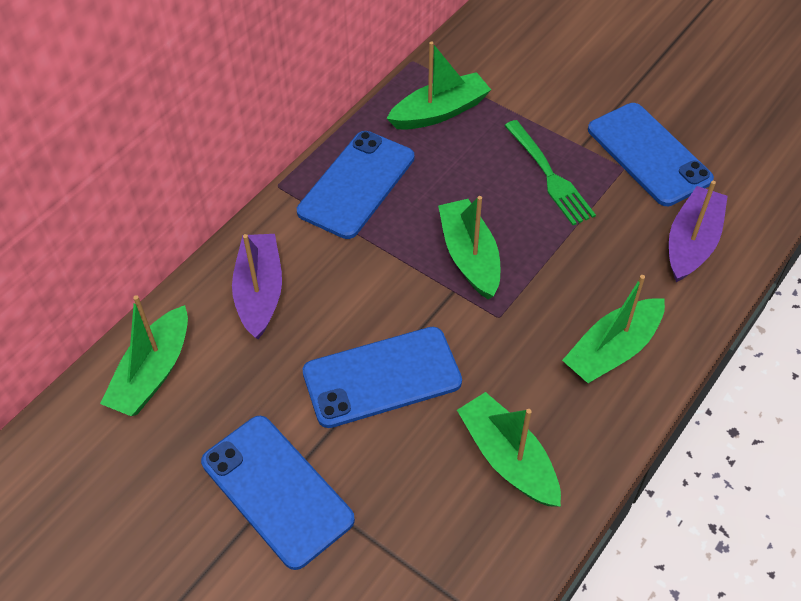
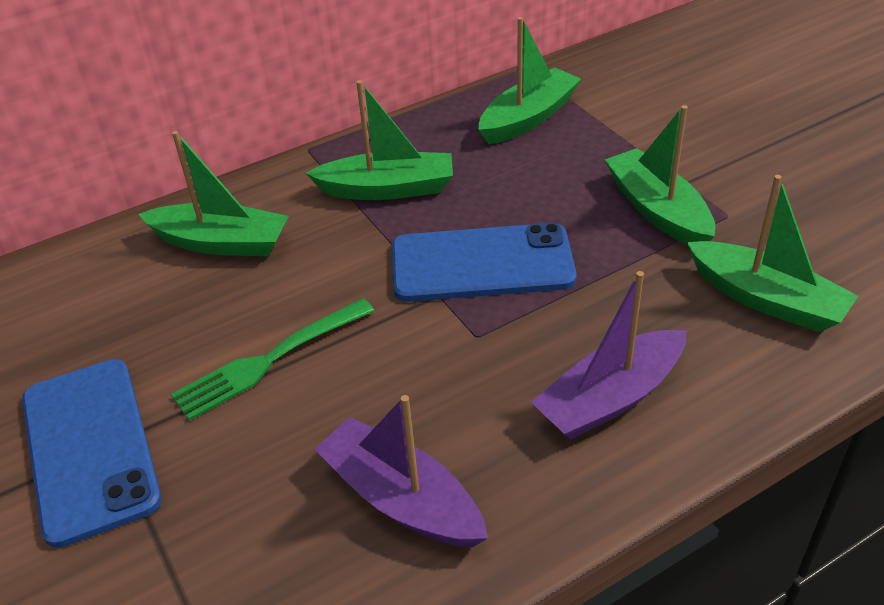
blue phone: [201,415,355,570] [297,131,414,239] [303,327,462,428] [588,103,714,206] = 4 -> [22,359,162,548] [392,223,577,302] = 2

